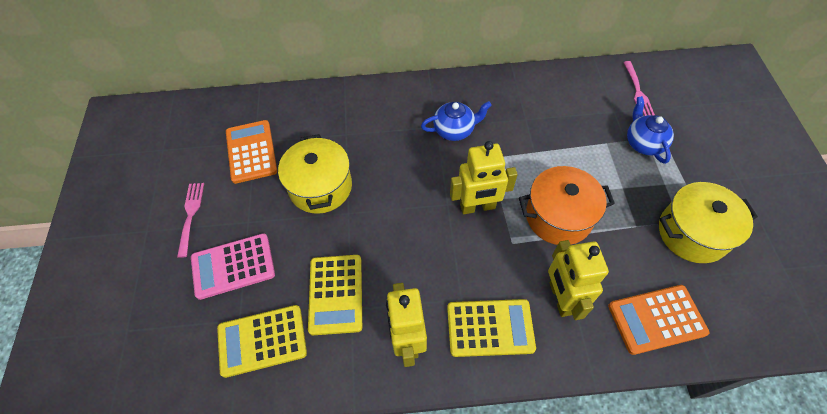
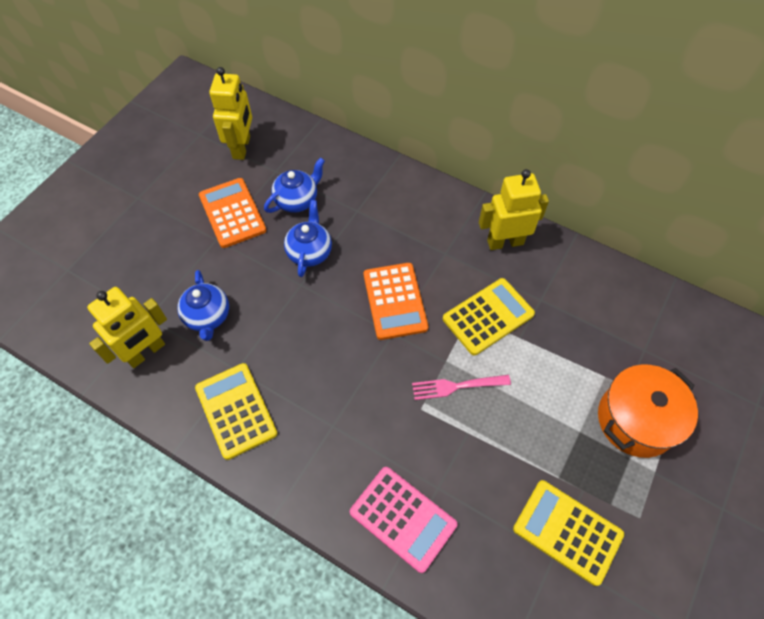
blue teapot: [421,101,492,141] [627,96,674,164] = 2 -> [177,270,229,341] [264,157,325,213] [284,200,332,277] = 3
pink fork: [177,183,204,258] [623,61,655,116] = 2 -> [412,375,511,400] = 1
yellow pot: [278,134,352,214] [659,182,758,263] = 2 -> none = 0

